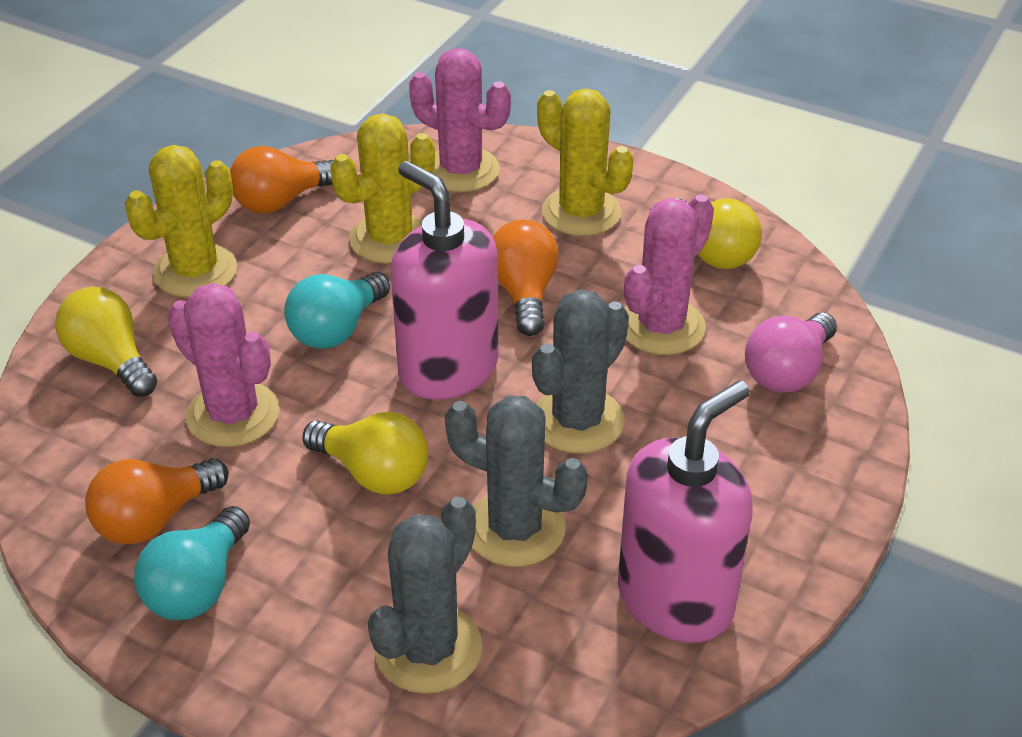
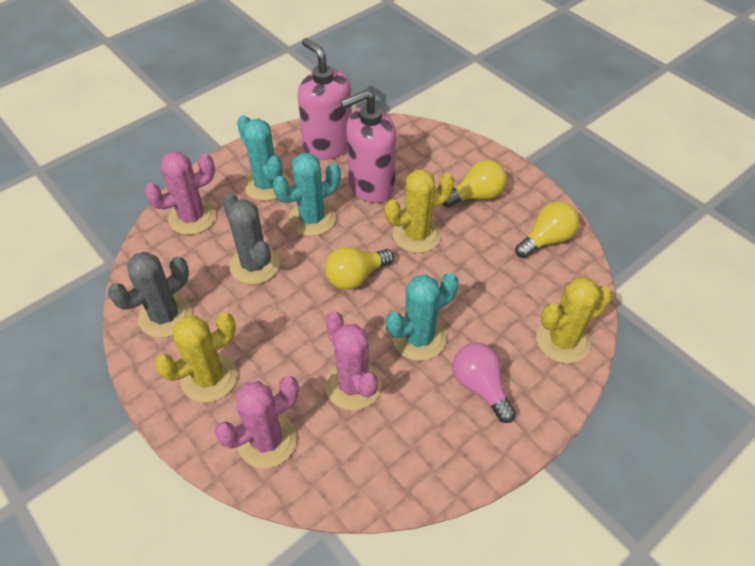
grey cactus: [368,497,482,694] [445,395,588,567] [532,289,629,454] = 3 -> [108,252,192,338] [222,193,280,284] = 2
orange light bulb: [85,458,229,544] [230,146,334,213] [493,220,559,336] = 3 -> none = 0
turquoise cactus: none = 0 -> [237,115,289,201] [273,153,341,236] [386,273,458,361] = 3
turquoise light bulb: [134,506,250,620] [284,272,390,349] = 2 -> none = 0

